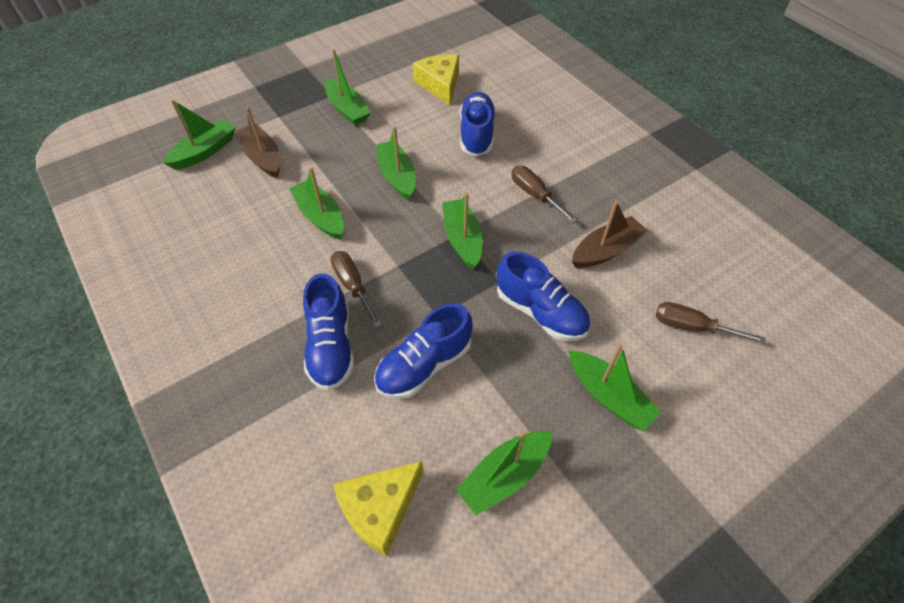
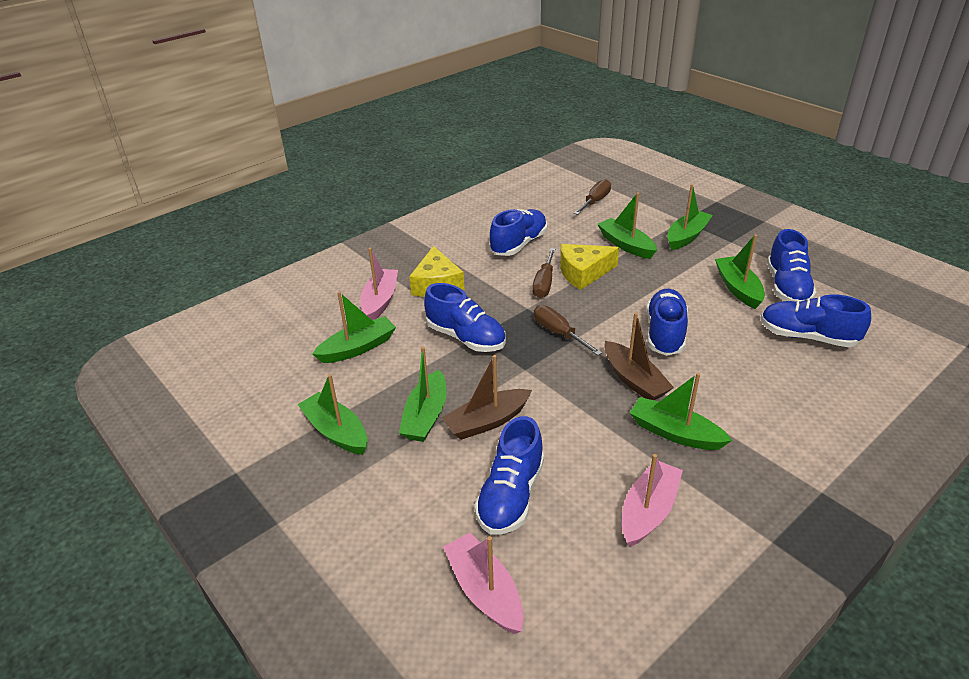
blue shoe: [303,273,354,391] [374,303,473,399] [460,92,496,156] [497,251,590,341] = 4 -> [424,283,506,352] [475,416,544,535] [489,209,547,256] [646,289,688,356] [761,294,871,347] [767,229,817,302] = 6
pink boat: none = 0 -> [360,248,398,320] [443,533,524,634] [622,454,683,547] = 3

